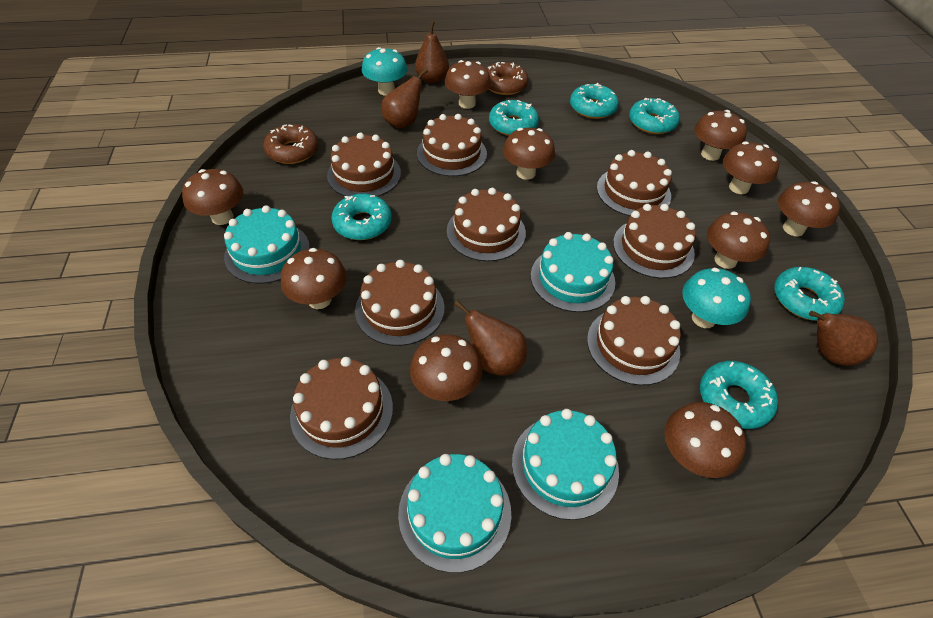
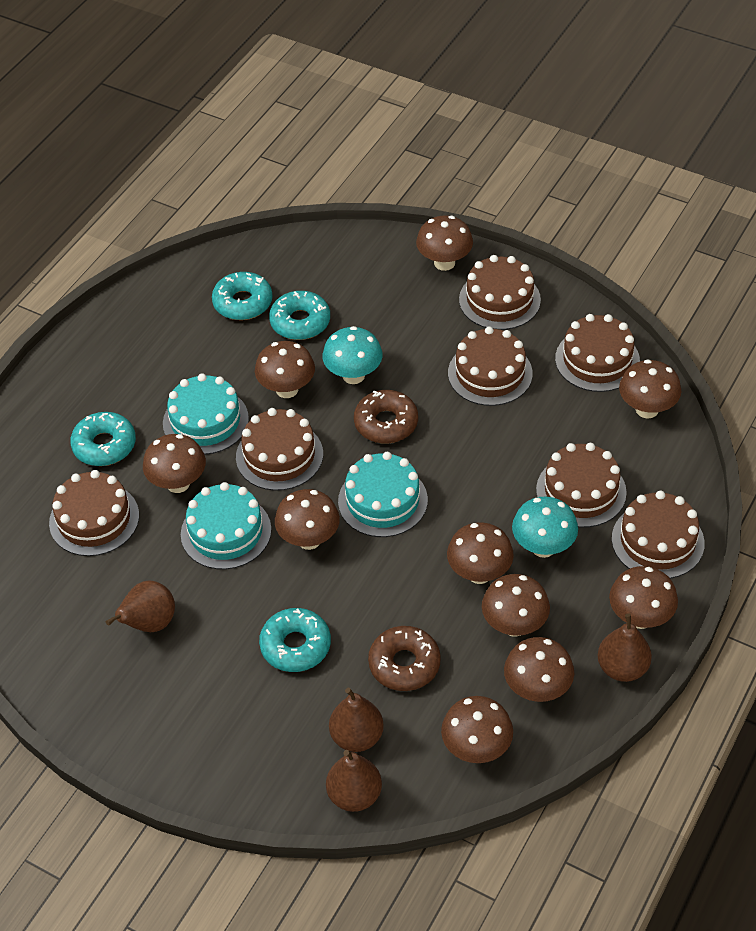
brown cake: [290,357,393,460] [327,133,401,197] [355,260,445,346] [417,114,487,177] [447,188,526,262] [587,296,681,385] [597,150,672,216] [613,204,696,279] = 8 -> [49,470,139,556] [236,408,323,491] [448,326,533,406] [459,255,541,330] [536,443,627,527] [555,314,640,392] [612,491,705,579] = 7
turquoise cake: [224,205,310,284] [398,454,511,573] [512,409,619,520] [531,232,615,312] = 4 -> [163,373,249,455] [181,482,271,569] [338,452,428,537] = 3
turquoise donut: [331,194,392,240] [489,100,539,136] [570,83,619,119] [629,98,680,134] [700,361,778,429] [774,267,845,321] = 6 -> [70,412,136,466] [212,272,273,320] [259,608,331,672] [269,291,330,340] = 4

